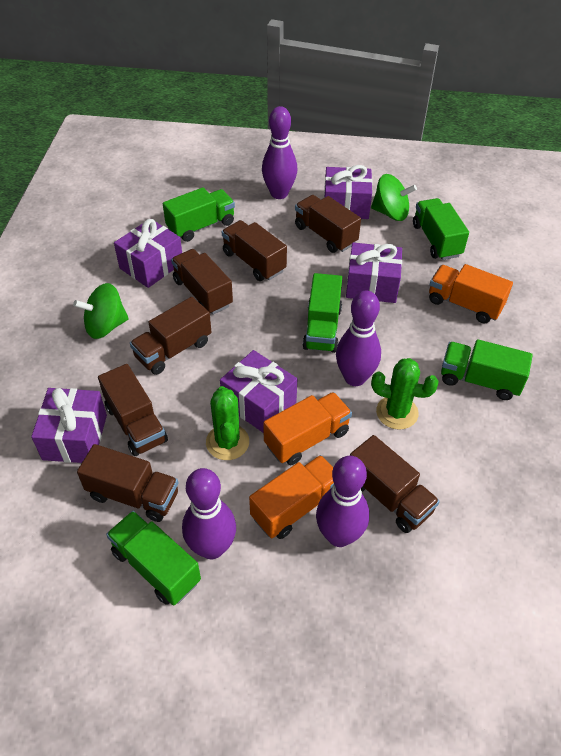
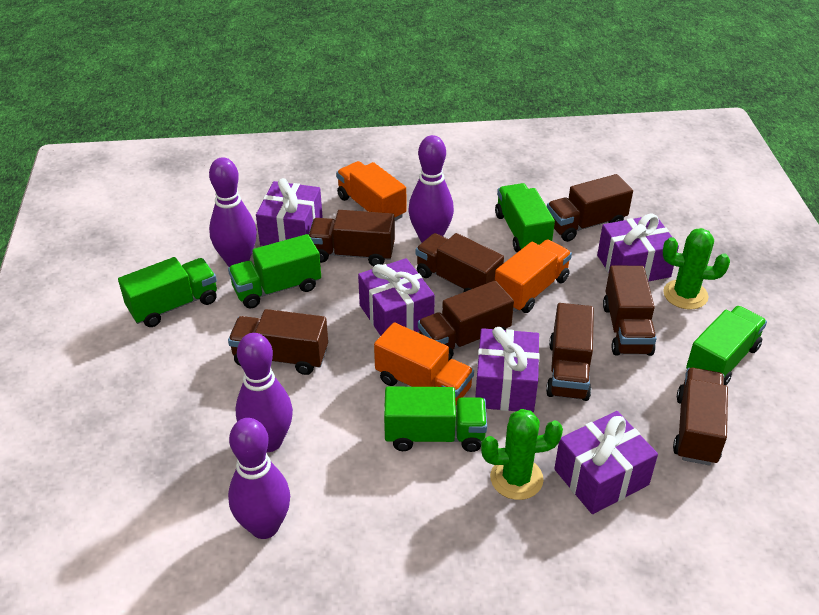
brown truck: [77,444,178,522] [98,364,168,456] [130,297,211,375] [171,249,233,315] [222,220,287,281] [295,195,361,253] [350,435,440,533] = 7 -> [228,309,328,375] [309,210,395,266] [416,233,504,292] [418,281,514,361] [546,303,594,401] [547,174,633,242] [603,266,657,356] [673,368,728,466] = 8
green spinning top: [73,283,129,339] [371,174,417,221] = 2 -> none = 0

